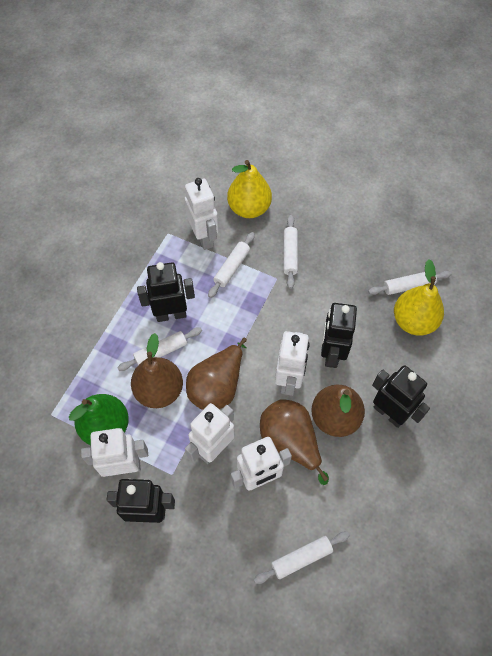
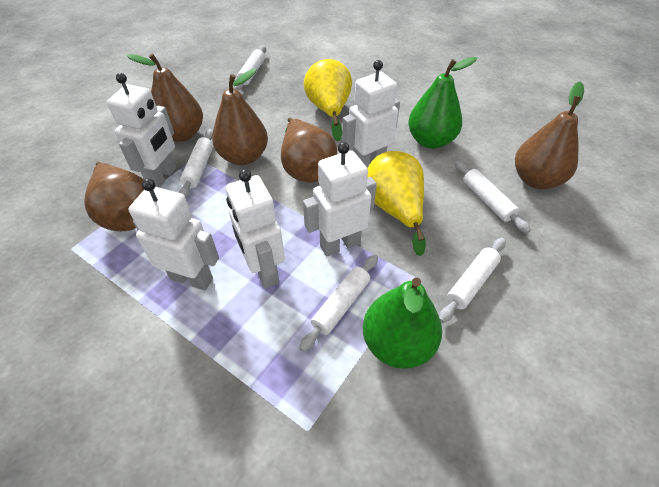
black robot: [107,479,175,523] [137,262,195,322] [321,303,357,368] [372,365,430,428] = 4 -> none = 0
brown pear: [131,333,183,408] [186,338,247,410] [260,399,329,485] [311,385,365,437] = 4 -> [84,162,144,231] [127,54,203,142] [212,69,268,165] [281,118,337,182] [515,82,584,189] = 5
green pear: [69,394,129,445] = 1 -> [363,278,442,369] [408,57,477,149] = 2

